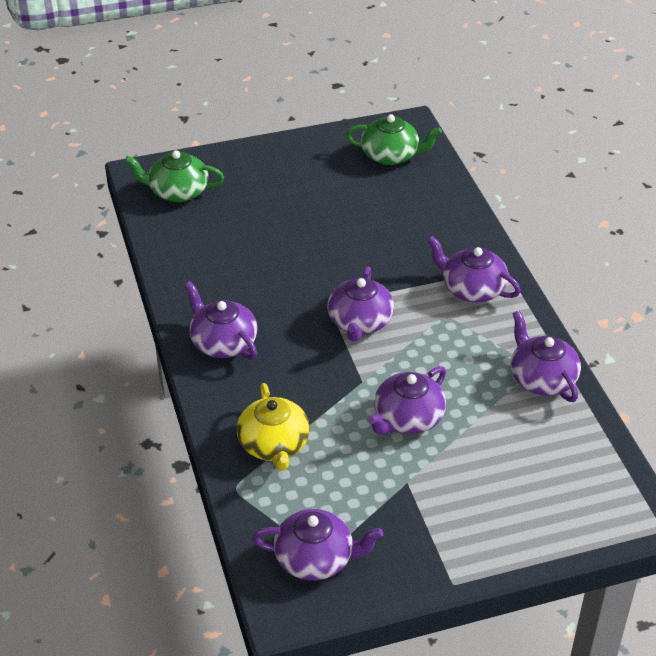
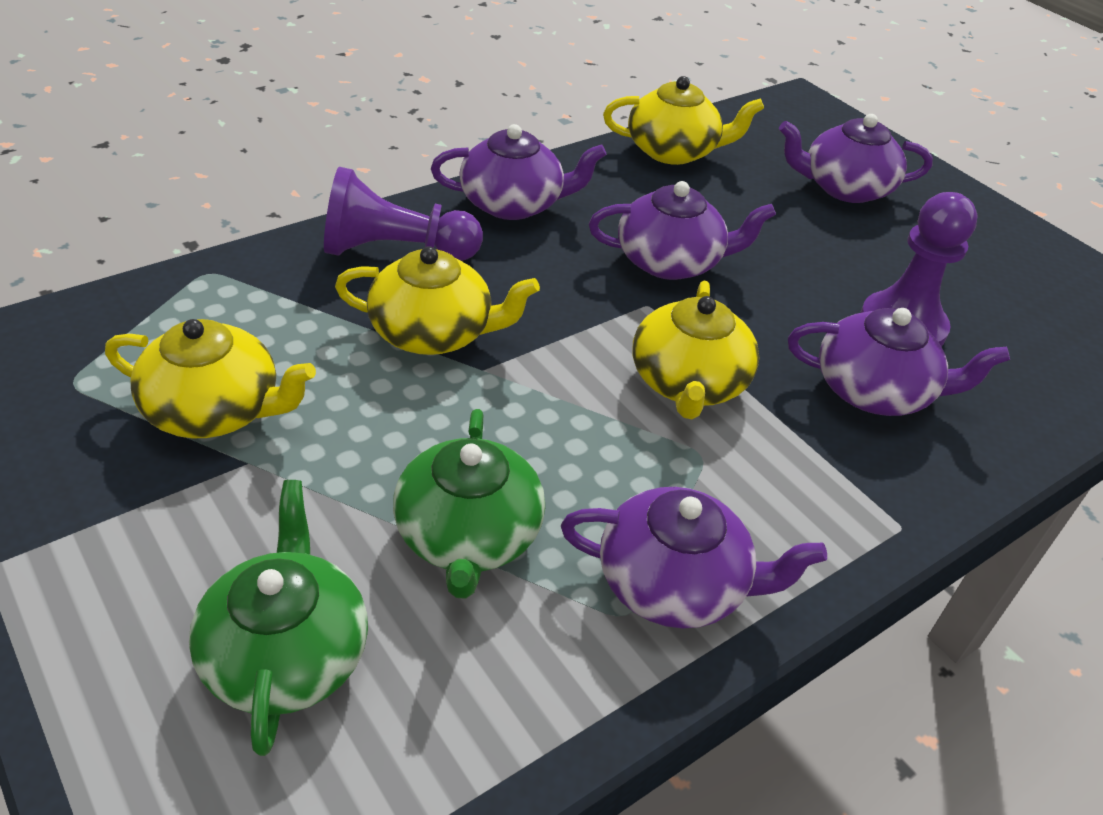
purple pawn: none = 0 -> [324,167,483,261] [860,192,978,347] = 2
purple teapot: [184,281,258,360] [252,509,383,581] [327,266,394,342] [367,366,446,435] [427,236,521,302] [511,311,581,402] = 6 -> [431,124,607,220] [561,487,827,628] [589,181,776,280] [779,114,933,203] [788,308,1010,416] = 5
yellow teapot: [236,383,310,471] = 1 -> [105,319,316,438] [335,246,540,355] [603,76,764,165] [633,281,759,419] = 4

